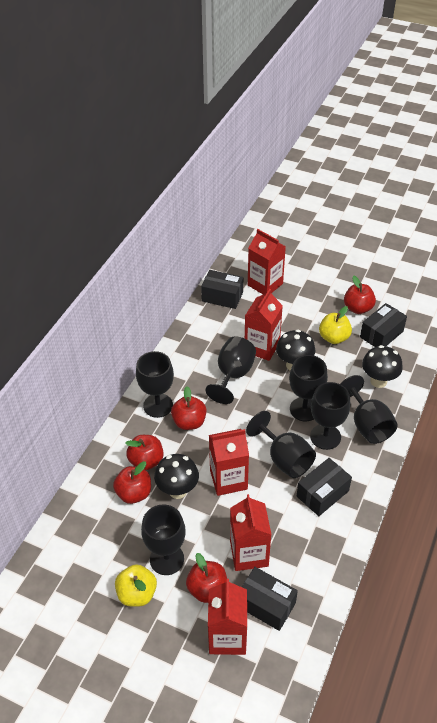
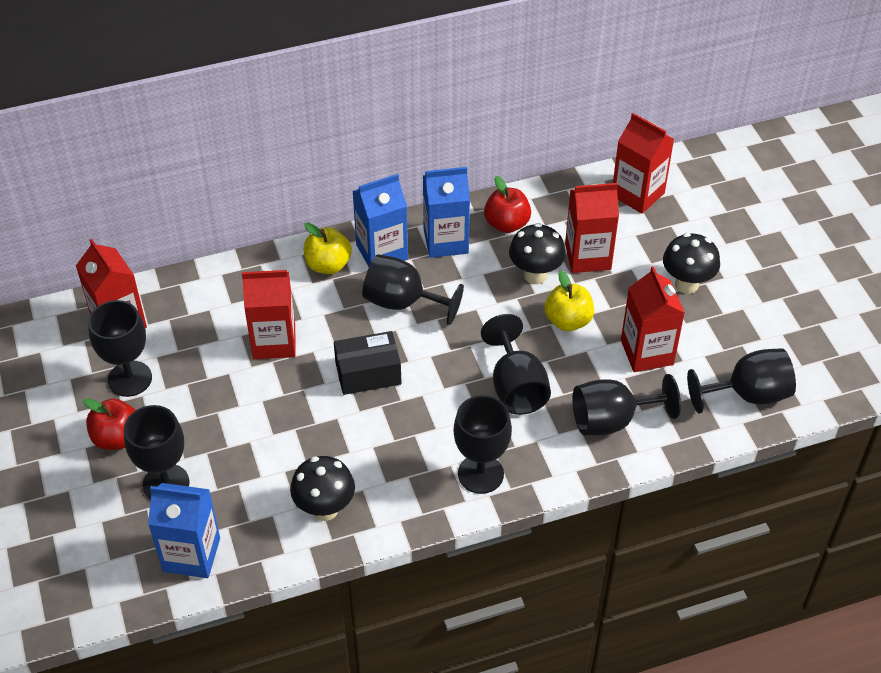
black box: [201,270,243,309] [242,567,298,631] [297,458,352,516] [360,303,407,347] = 4 -> [334,331,401,395] = 1
blue carton: none = 0 -> [148,483,220,578] [352,174,408,267] [423,167,470,258] = 3
red apple: [113,461,151,504] [125,435,164,470] [171,386,207,430] [186,553,227,603] [344,275,376,314] = 5 -> [83,398,136,450] [484,176,531,233] = 2

